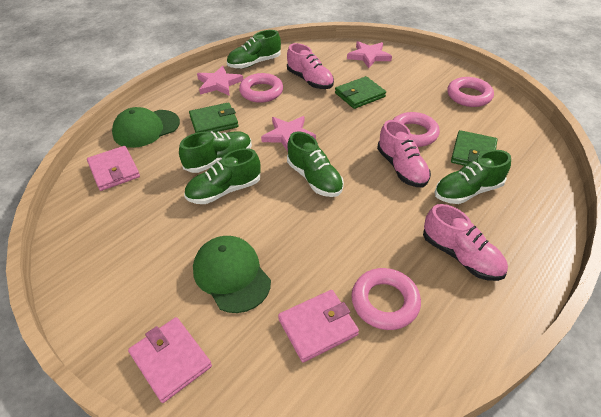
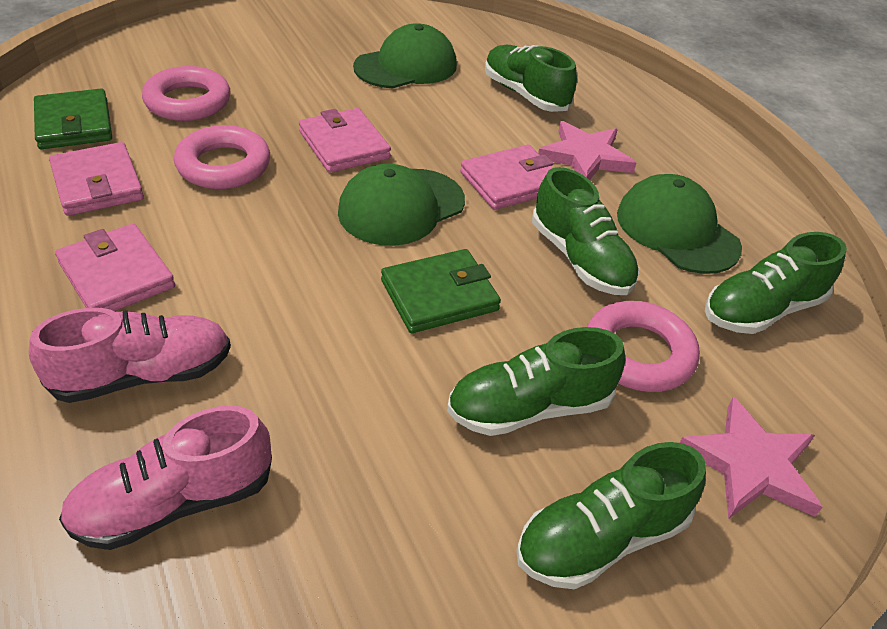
green cap: [112,107,180,148] [193,236,271,313] = 2 -> [338,164,465,246] [353,23,457,88] [617,174,742,274] = 3
green wallet: [189,103,239,133] [335,76,386,109] [451,130,498,166] = 3 -> [34,89,112,149] [381,249,501,333] = 2
pink ring: [239,73,283,103] [351,268,421,330] [393,112,440,147] [448,77,494,107] = 4 -> [142,66,231,121] [174,125,270,189] [587,301,700,392] = 3
pink shoe: [287,43,334,89] [377,120,431,187] [423,204,508,281] = 3 -> [29,308,231,403] [59,405,272,550] = 2
pink star: [197,66,243,96] [261,116,316,152] [347,41,392,68] = 3 -> [538,121,636,180] [680,397,823,519] = 2
pink wallet: [87,146,140,191] [128,317,212,403] [278,290,359,363] = 3 -> [49,142,144,216] [55,224,175,311] [299,108,391,173] [460,145,554,210] = 4

